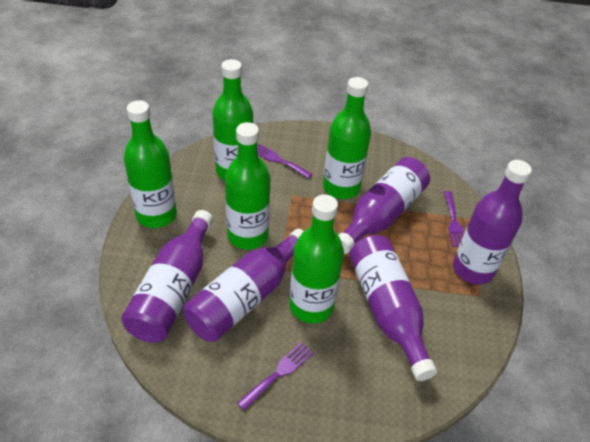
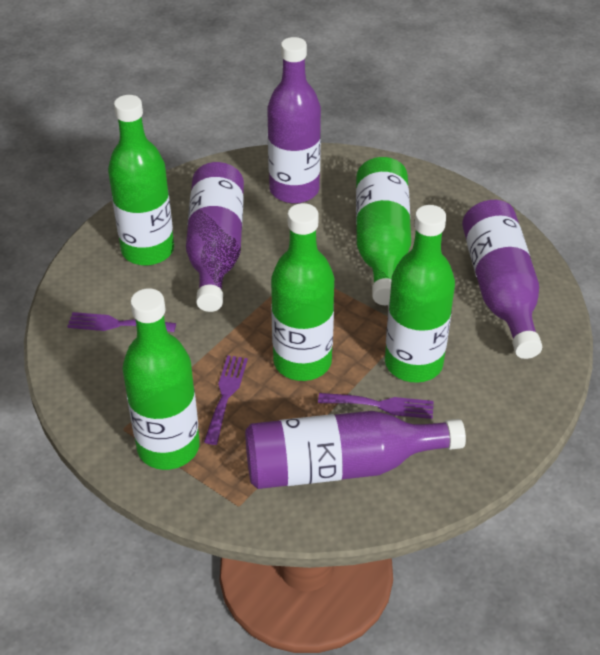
purple bottle: [121,210,213,343] [183,229,304,342] [338,157,430,254] [349,235,437,381] [453,160,532,285] = 5 -> [186,162,244,312] [245,411,466,489] [267,37,321,204] [462,200,542,359] = 4

